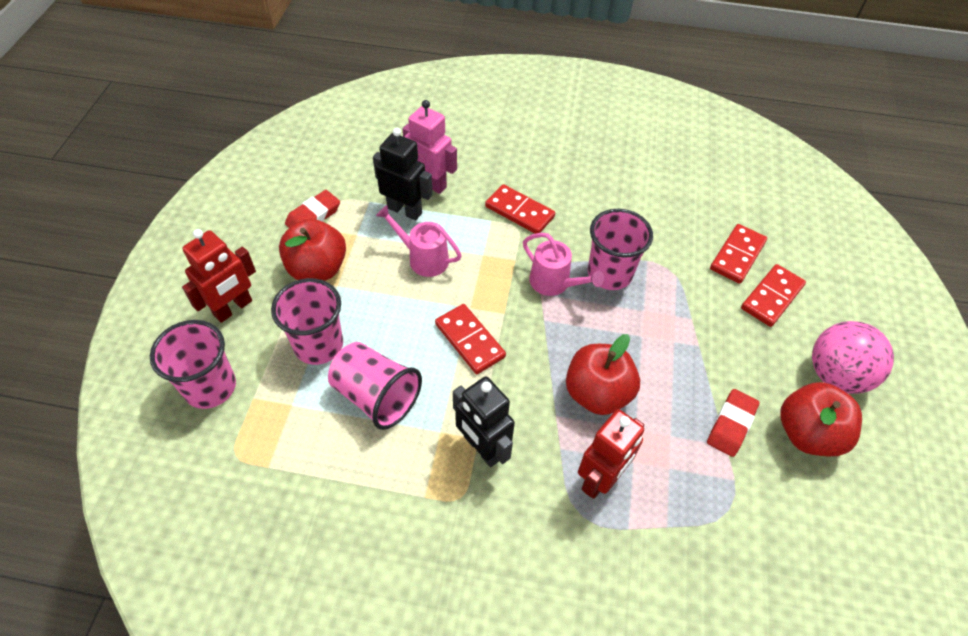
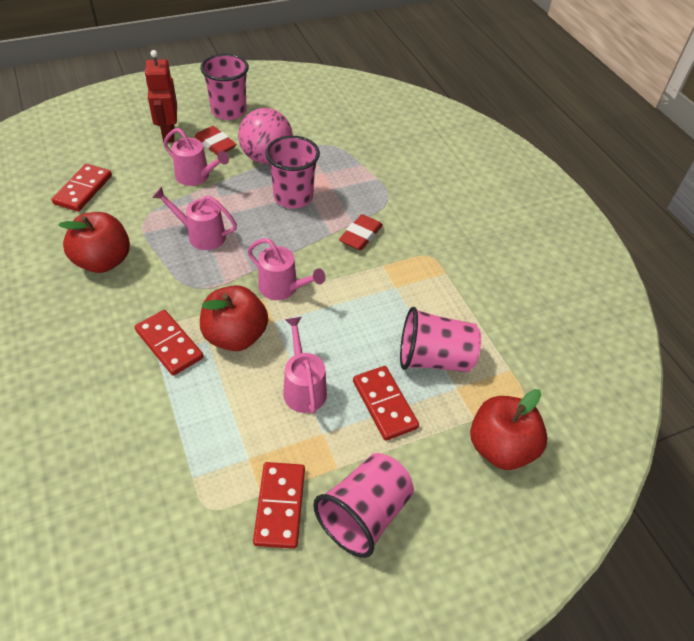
black robot: [373,128,433,221] [453,376,515,467] = 2 -> none = 0
pink robot: [402,100,457,194] = 1 -> none = 0
pink watering can: [376,205,462,277] [523,233,604,296] = 2 -> [152,187,237,250] [163,128,229,186] [248,238,325,300] [283,317,327,414] = 4
red robot: [182,229,256,323] [578,409,644,499] = 2 -> [145,50,177,143] = 1

